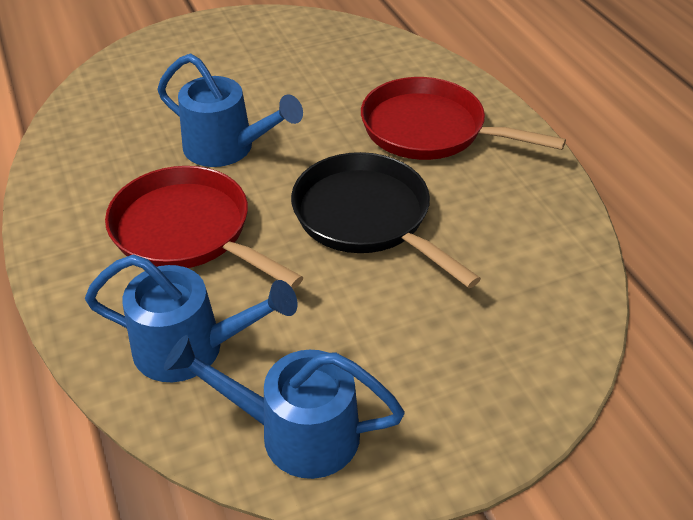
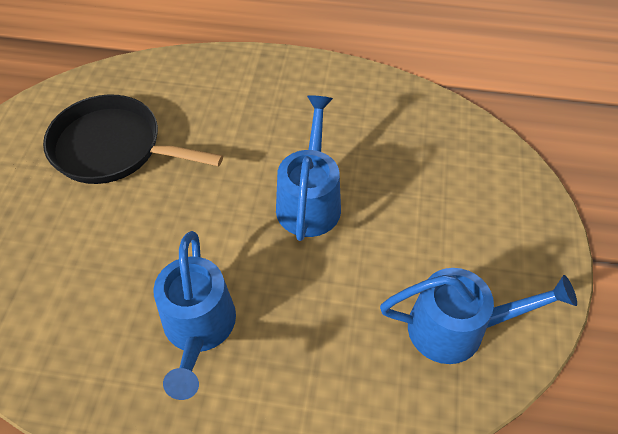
red pan: [105,166,303,289] [361,77,566,160] = 2 -> none = 0

